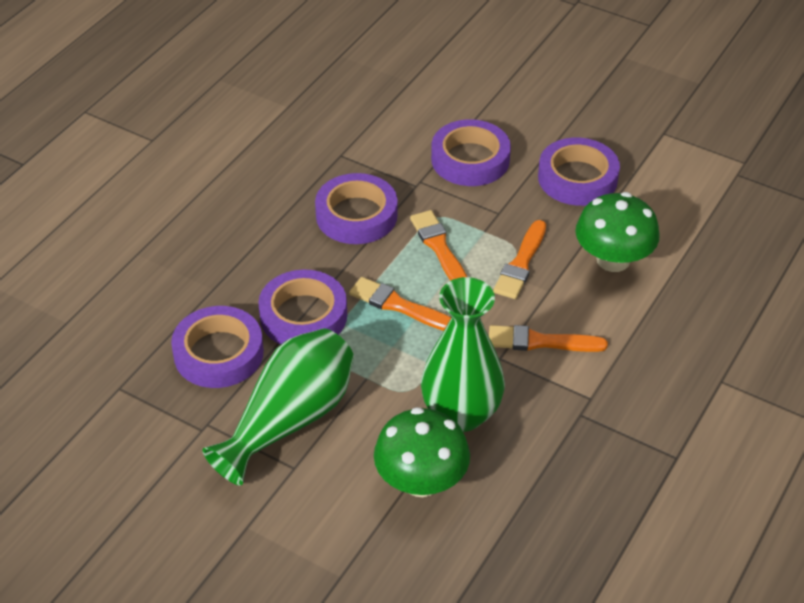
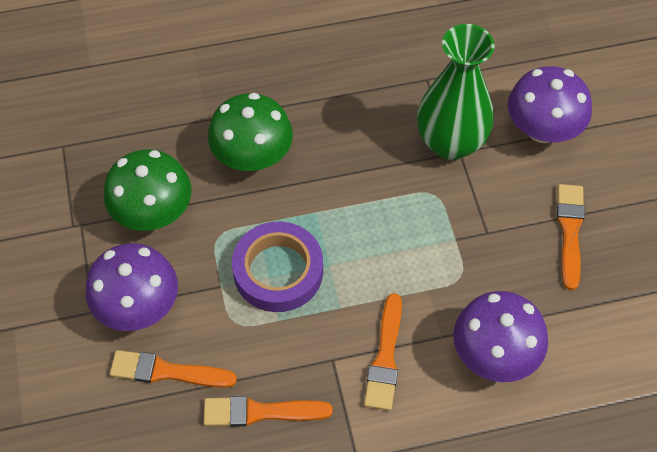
green vase: [202,328,354,486] [421,277,505,432] = 2 -> [417,24,494,160] = 1
purple mushroom: none = 0 -> [86,243,178,331] [453,291,548,382] [508,66,592,143] = 3
purple tape: [171,306,264,388] [258,269,347,344] [315,173,398,244] [431,119,511,186] [538,138,620,206] = 5 -> [232,222,323,312] = 1

